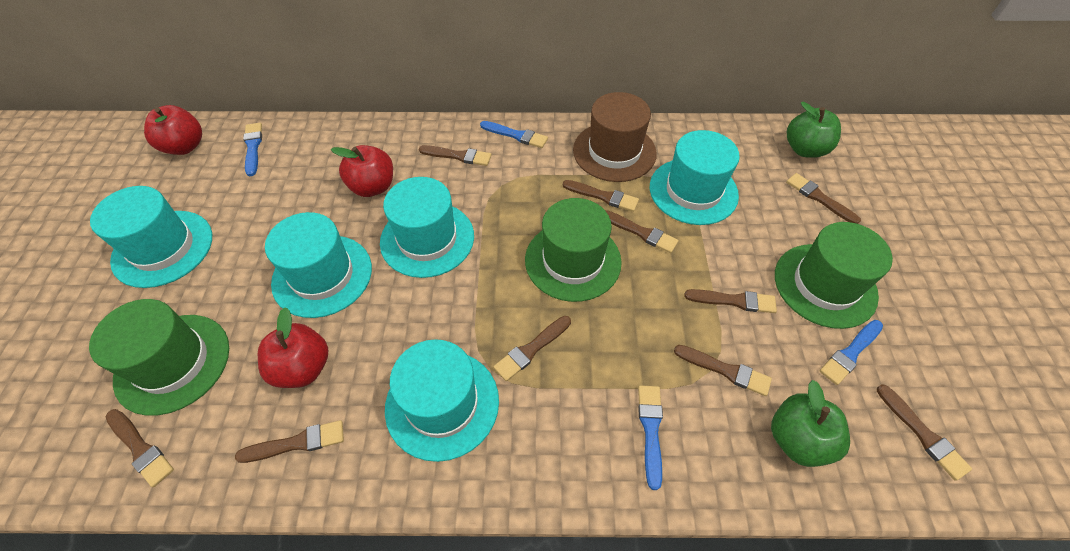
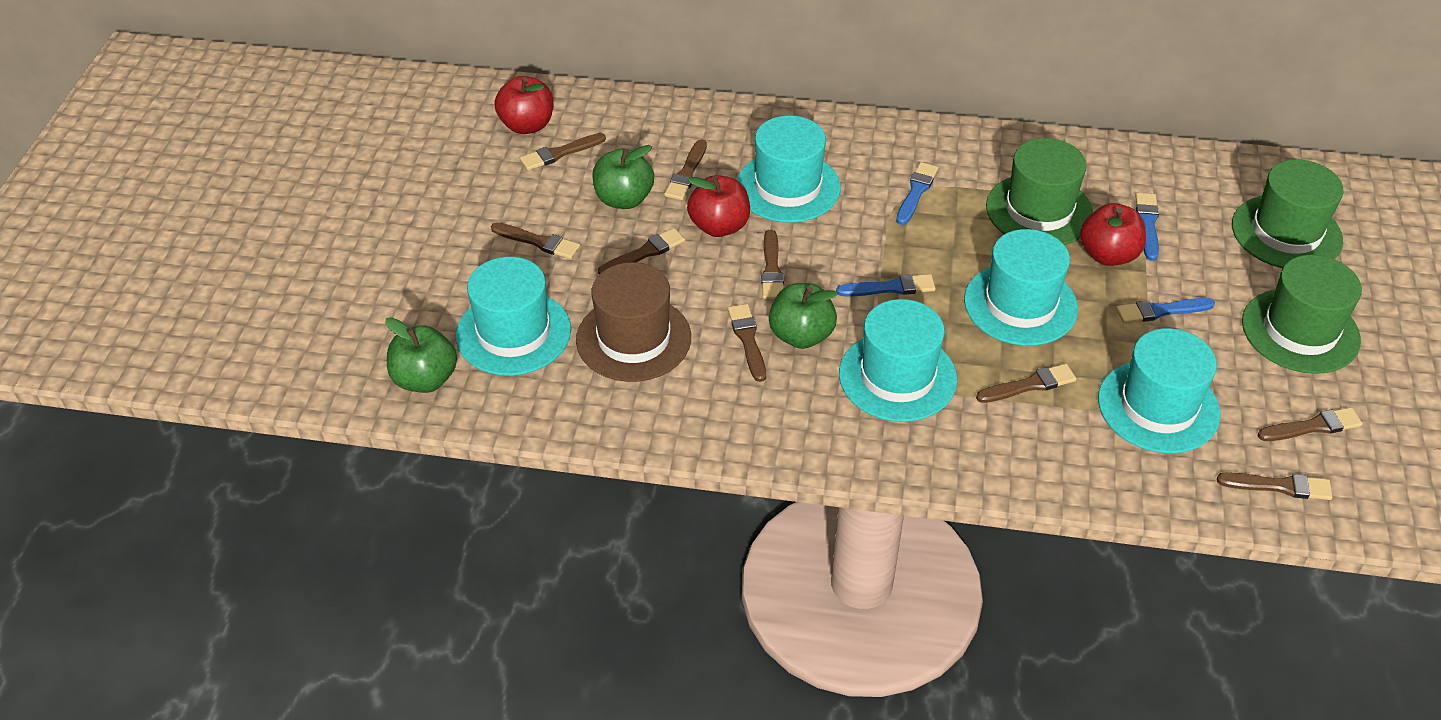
brown brush: [106,409,174,487] [235,420,344,463] [419,145,492,166] [493,316,571,381] [563,180,639,212] [605,210,679,253] [674,345,772,396] [684,289,777,313] [786,173,861,224] [877,384,972,481] = 10 -> [491,222,580,259] [520,133,606,171] [598,228,685,275] [664,139,707,200] [728,304,766,382] [761,230,784,299] [976,364,1076,403] [1217,472,1333,500] [1257,407,1363,441] = 9
green apple: [771,380,850,467] [787,102,841,158] = 2 -> [386,317,457,393] [592,145,654,209] [769,283,838,349] = 3

